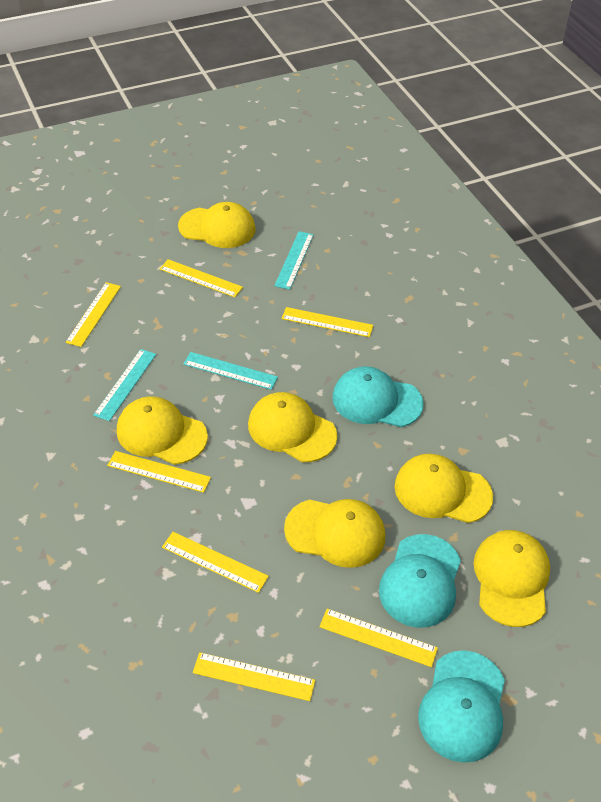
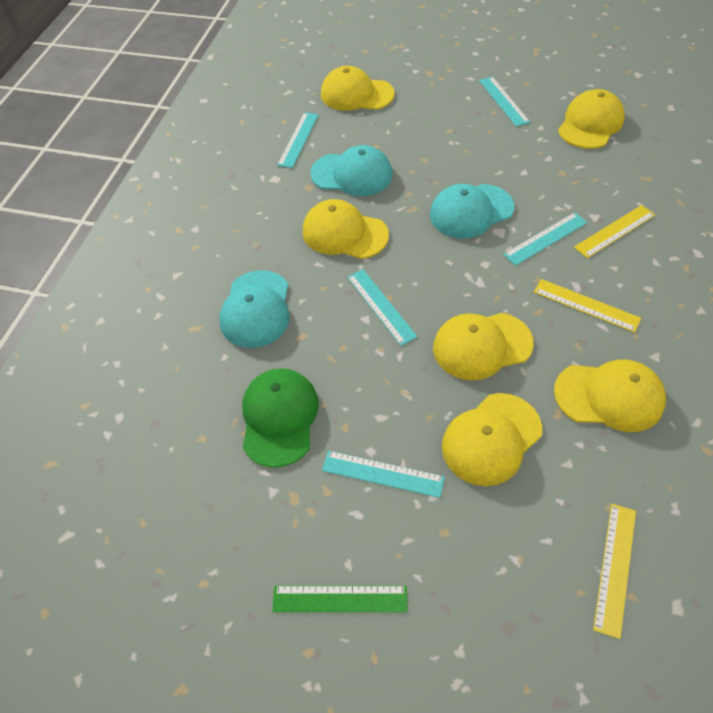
green cap: none = 0 -> [242,368,319,468] = 1
green ruler: none = 0 -> [272,586,408,612] = 1
turquoise ruler: [93,349,156,421] [183,352,278,390] [274,231,314,290] = 3 -> [277,112,318,168] [322,451,445,498] [347,269,417,346] [479,77,530,127] [503,212,587,266] = 5
yellow ruler: [66,282,121,347] [107,451,211,493] [160,259,243,297] [162,532,269,593] [193,652,316,701] [281,307,374,337] [319,609,438,667] = 7 -> [534,279,641,333] [574,205,655,258] [593,504,636,639] = 3

